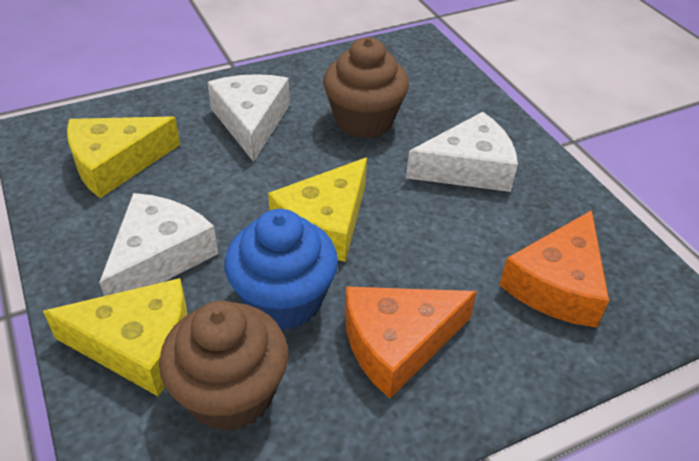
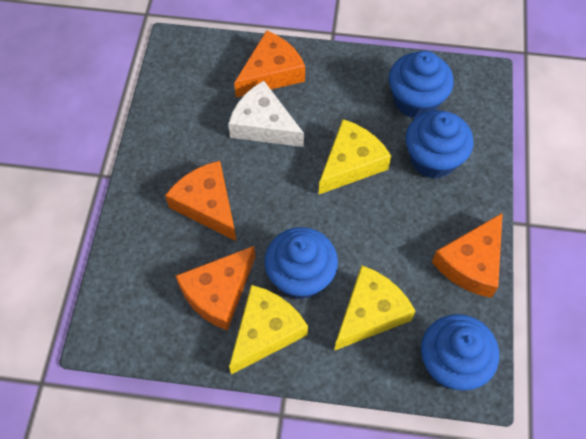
blue cupcake: [224,209,338,330] = 1 -> [264,227,338,299] [389,51,454,118] [405,110,473,179] [421,314,499,391] = 4
brown cupcake: [159,301,288,432] [323,37,409,139] = 2 -> none = 0
orange cheese: [345,286,477,398] [500,210,609,328] = 2 -> [165,161,236,241] [176,246,255,331] [234,30,305,98] [432,213,503,298] = 4
white cheese: [99,193,218,296] [208,74,290,162] [406,112,518,192] = 3 -> [228,81,304,147] = 1

